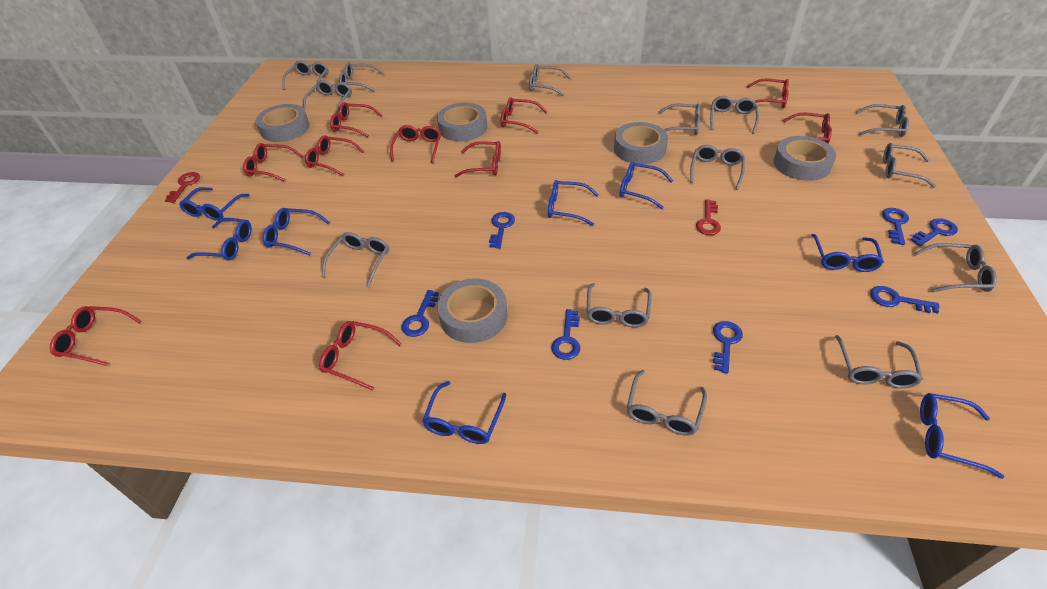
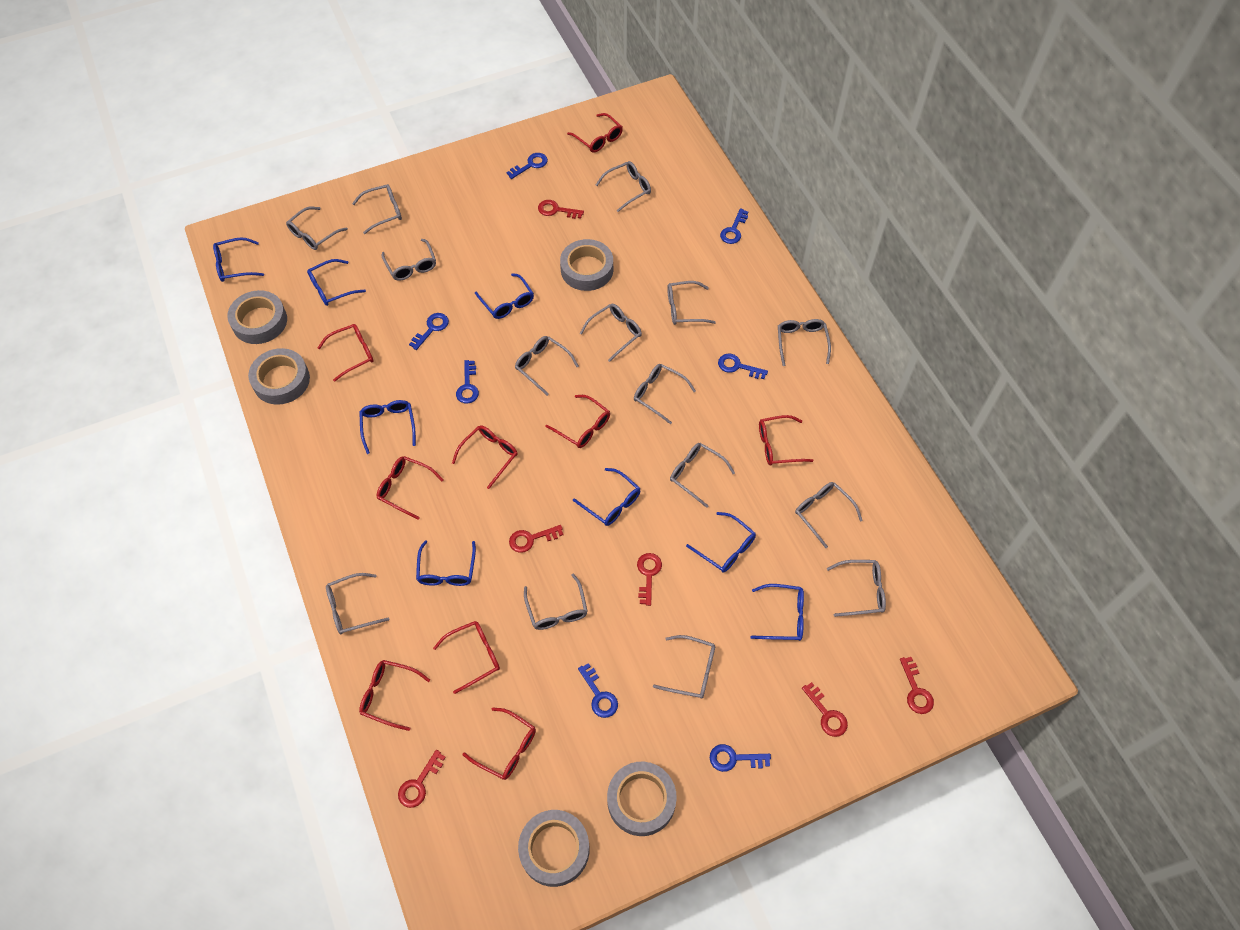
grey glasses: [282,61,329,93] [303,80,352,113] [322,232,389,287] [339,62,384,92] [529,64,570,96] [587,283,651,328] [627,370,707,436] [659,103,700,135] [690,145,745,190] [710,96,759,134] [835,335,923,389] [856,104,909,137] [883,143,936,188] [914,243,997,292] = 14 -> [286,207,348,250] [326,573,389,634] [352,184,402,234] [382,239,436,281] [515,336,579,396] [524,574,588,630] [580,304,642,362] [596,161,651,212] [634,364,696,424] [653,635,715,699] [667,281,716,325] [670,443,735,508] [778,319,831,366] [795,482,863,548] [827,560,886,617] = 15
red glasses: [50,306,141,366] [243,143,303,182] [305,135,364,176] [319,321,401,391] [330,102,382,137] [390,125,441,163] [455,141,501,177] [500,97,547,134] [747,79,789,108] [783,113,832,144] = 10 -> [318,324,374,382] [359,660,430,731] [376,456,443,520] [433,621,500,694] [452,425,518,489] [463,708,536,780] [546,395,610,448] [567,113,623,153] [759,415,814,465] = 9
red key: [165,172,200,203] [696,199,721,235] = 2 -> [398,750,446,808] [509,525,563,553] [538,200,584,219] [637,553,662,606] [802,682,848,737] [900,657,934,714] = 6

